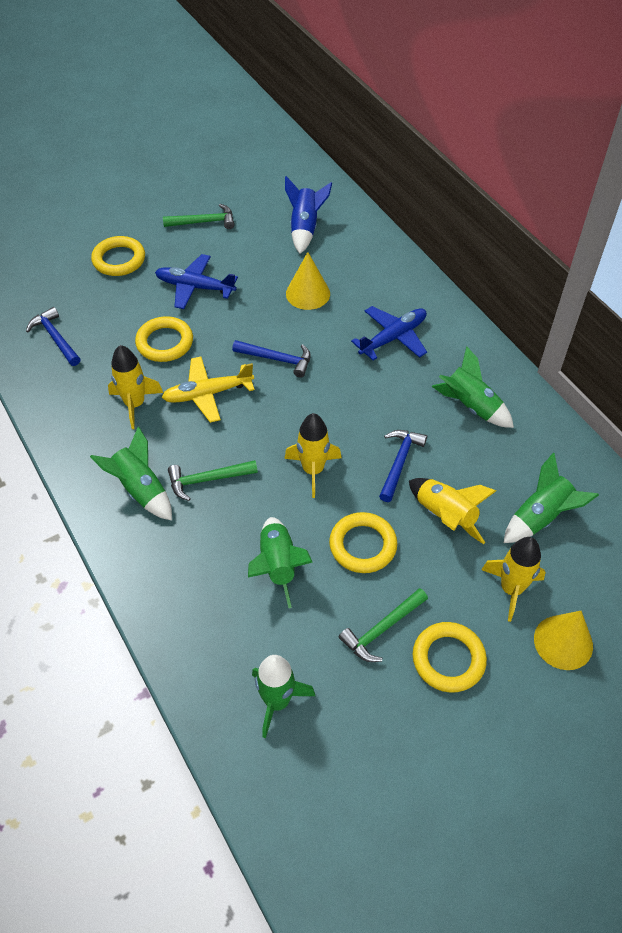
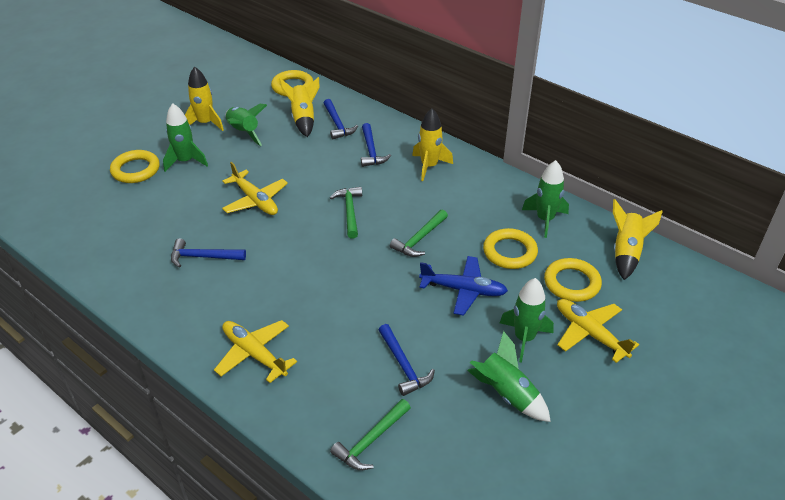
blue hammer: [26,307,80,366] [232,340,311,378] [379,430,427,502] = 3 -> [171,238,246,268] [324,99,358,139] [361,123,391,167] [379,324,435,396] = 4
blue plane: [155,254,238,309] [351,306,427,361] = 2 -> [419,256,508,316] = 1
blue rocket: [285,176,332,254] = 1 -> none = 0
yellow cone: [286,252,330,310] [534,611,593,670] = 2 -> none = 0
yellow plane: [162,357,255,423] = 1 -> [214,320,297,383] [222,162,288,215] [557,299,639,363] = 3

